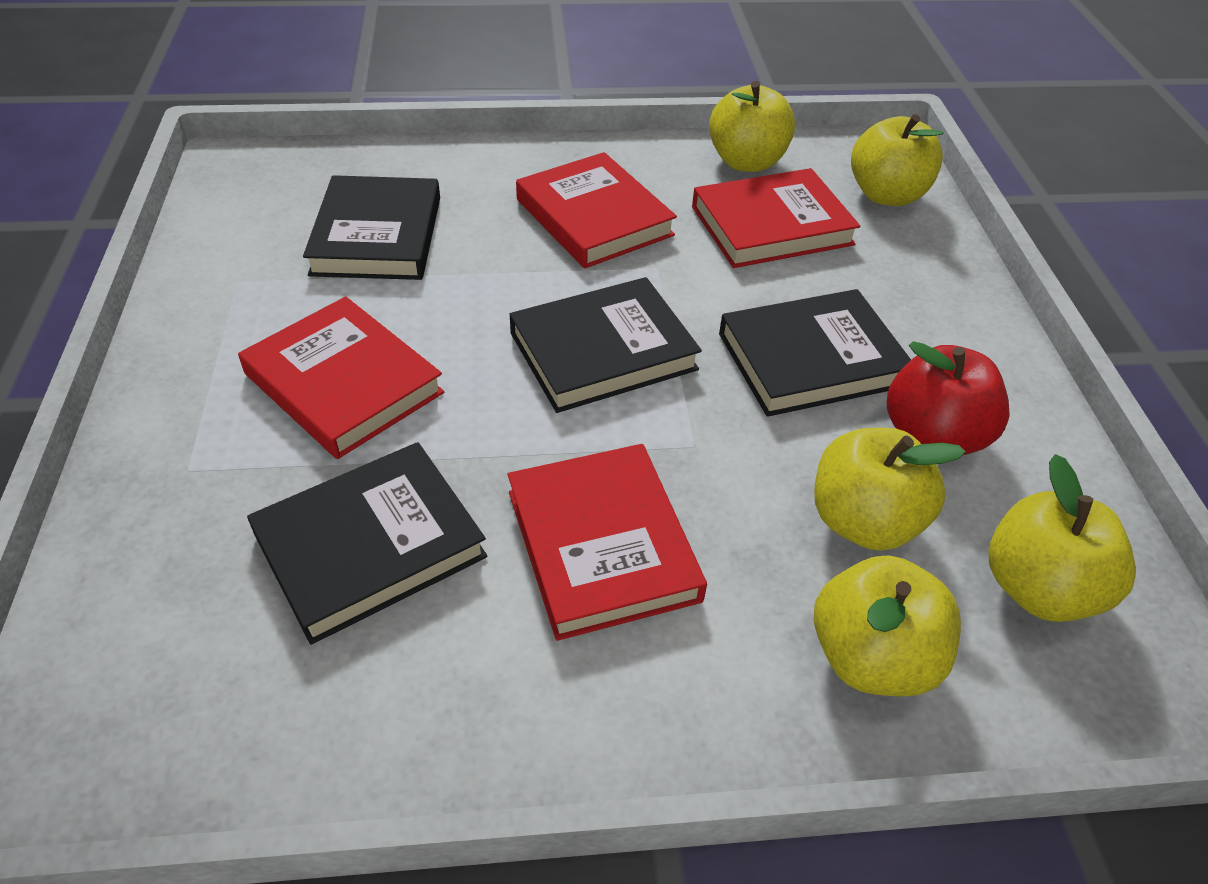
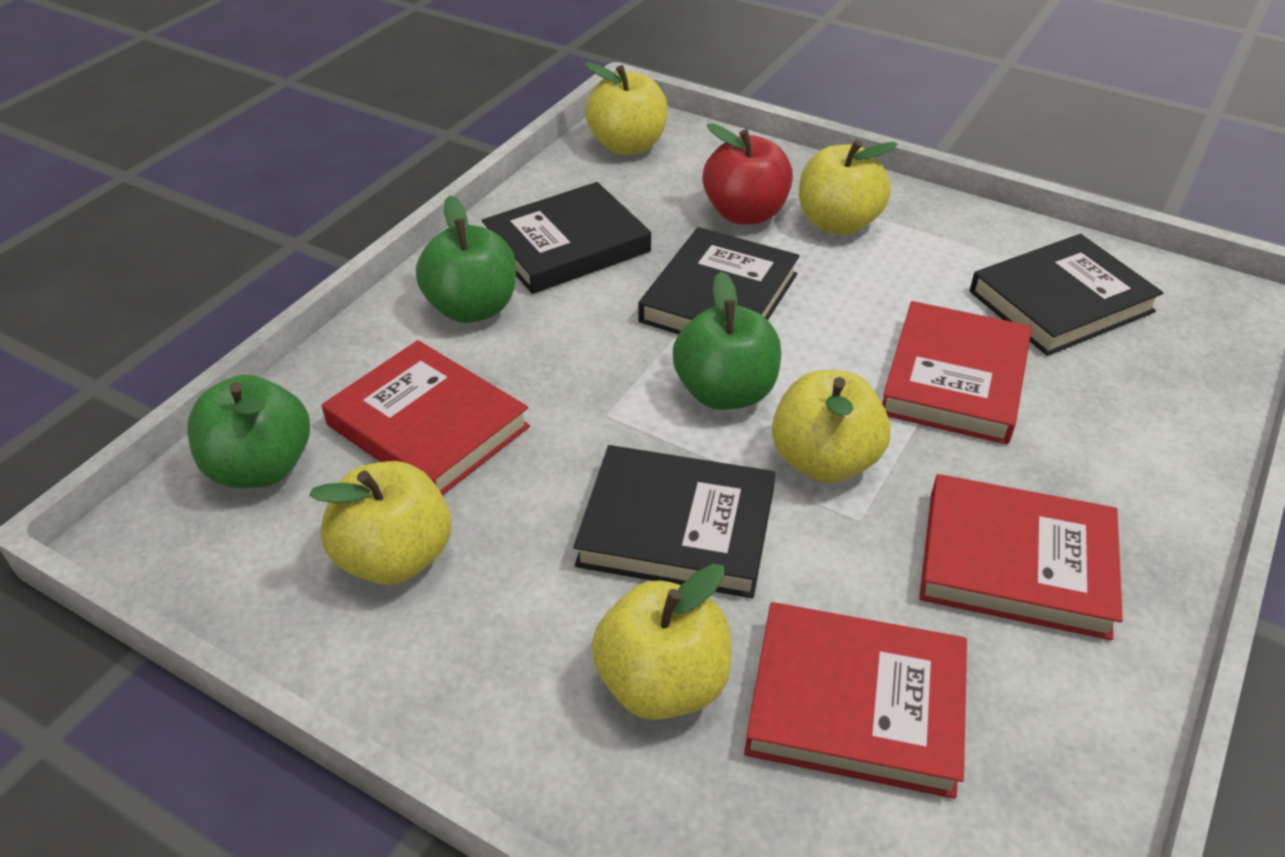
green apple: none = 0 -> [187,375,310,488] [416,196,516,323] [673,272,781,410] = 3

